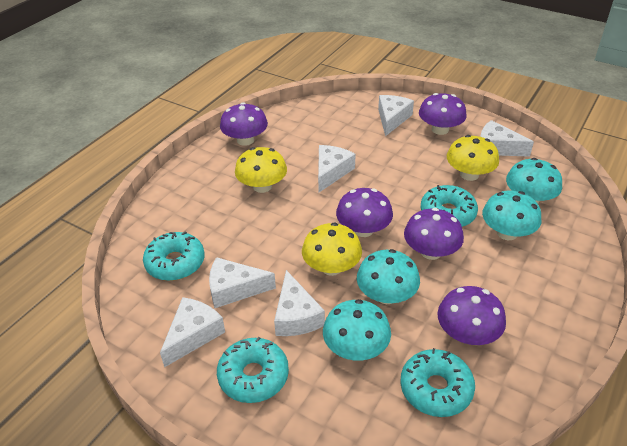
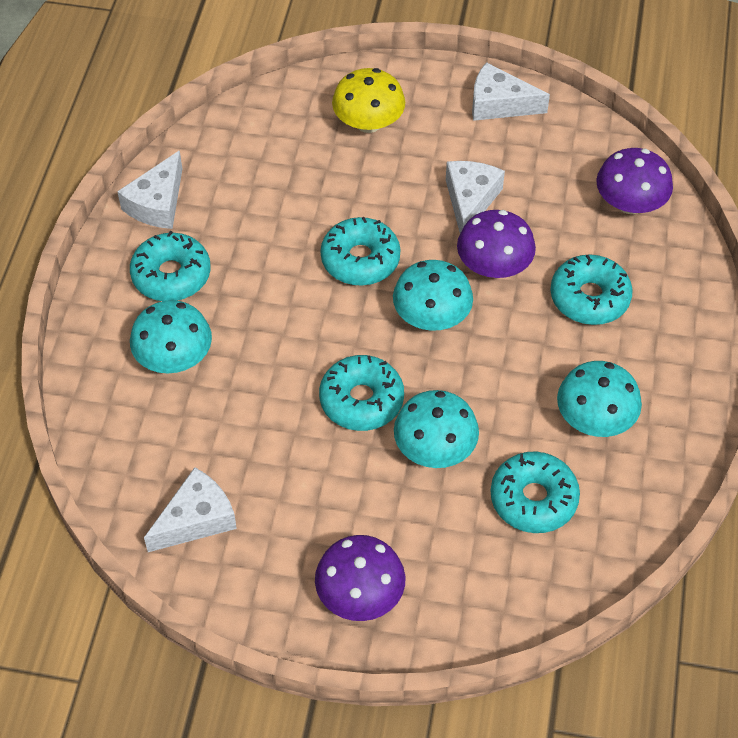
purple mushroom: [220,102,268,146] [336,188,393,237] [404,208,464,260] [419,93,467,135] [437,286,506,345] = 5 -> [315,535,405,621] [457,210,536,278] [596,148,673,214] = 3
turquoise donut: [143,231,205,281] [217,337,289,403] [400,348,475,417] [421,185,478,227] = 4 -> [130,231,211,301] [319,355,404,431] [321,217,400,286] [491,452,580,533] [550,255,633,325] = 5
white cheese: [160,297,225,367] [209,257,276,308] [274,270,325,336] [318,145,356,192] [378,95,414,136] [480,120,534,157] = 6 -> [117,150,182,229] [144,467,237,552] [446,161,505,233] [472,62,550,121] = 4
yellow mushroom: [235,147,287,193] [302,223,362,276] [447,135,499,181] = 3 -> [332,68,405,133] = 1

